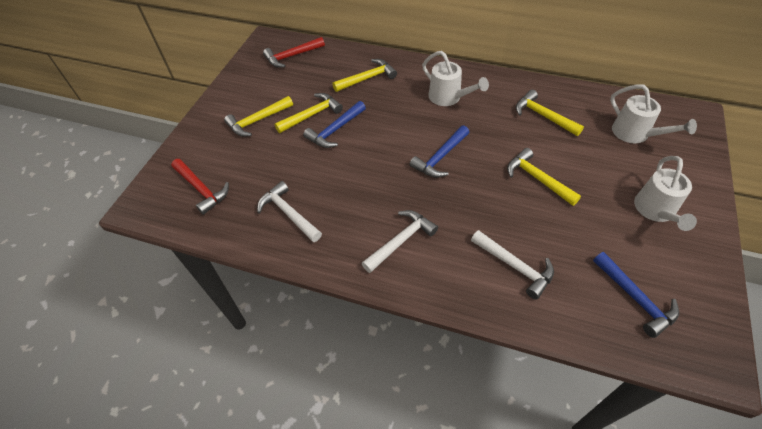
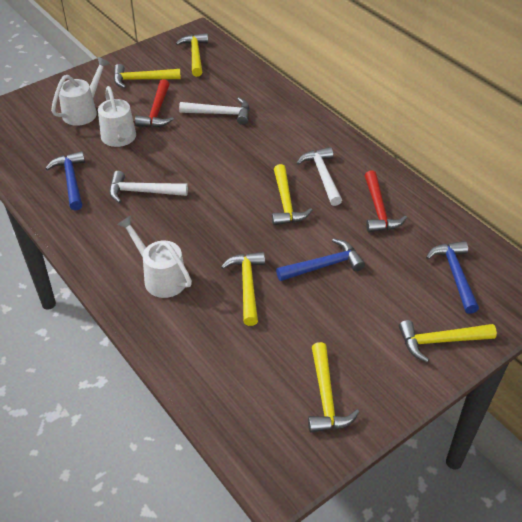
yellow hammer: [224,96,293,137] [275,93,343,133] [332,59,397,92] [507,148,581,206] [516,90,584,136] = 5 -> [114,64,181,89] [176,33,208,77] [221,252,265,326] [272,164,312,225] [308,342,359,432] [399,320,497,362] = 6

